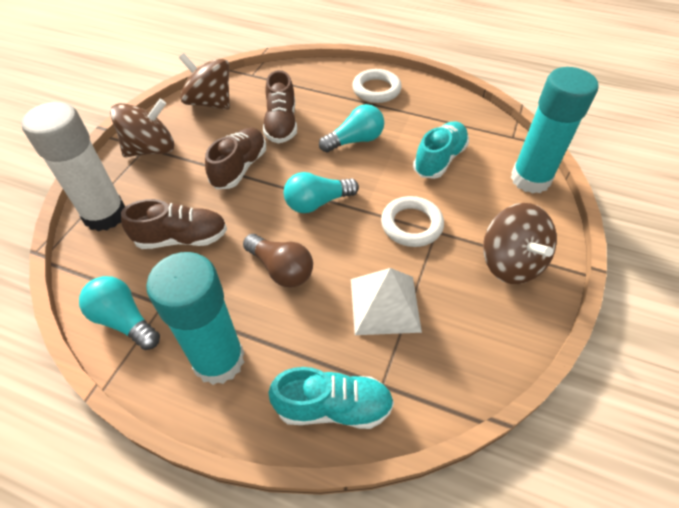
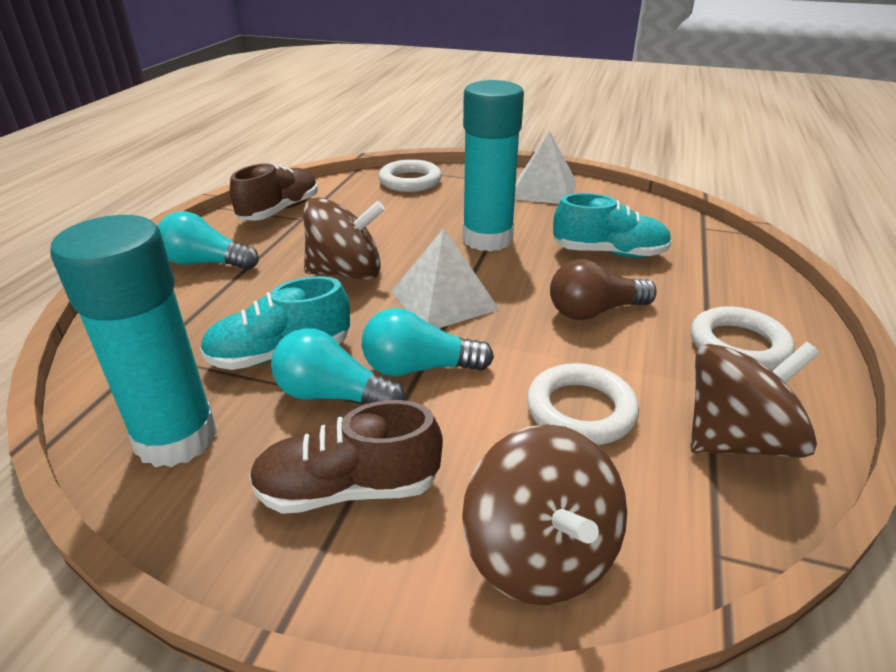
brown shoe: [121,199,227,249] [205,128,266,189] [263,70,297,143] = 3 -> [230,163,318,221] [249,400,443,514] = 2
white glue stick: [21,102,125,231] = 1 -> none = 0
white pyramid: [351,268,422,335] = 1 -> [391,228,500,328] [515,131,577,204] = 2
white ring: [352,69,402,103] [381,196,444,247] = 2 -> [379,159,442,192] [527,363,639,445] [691,306,795,370] = 3

